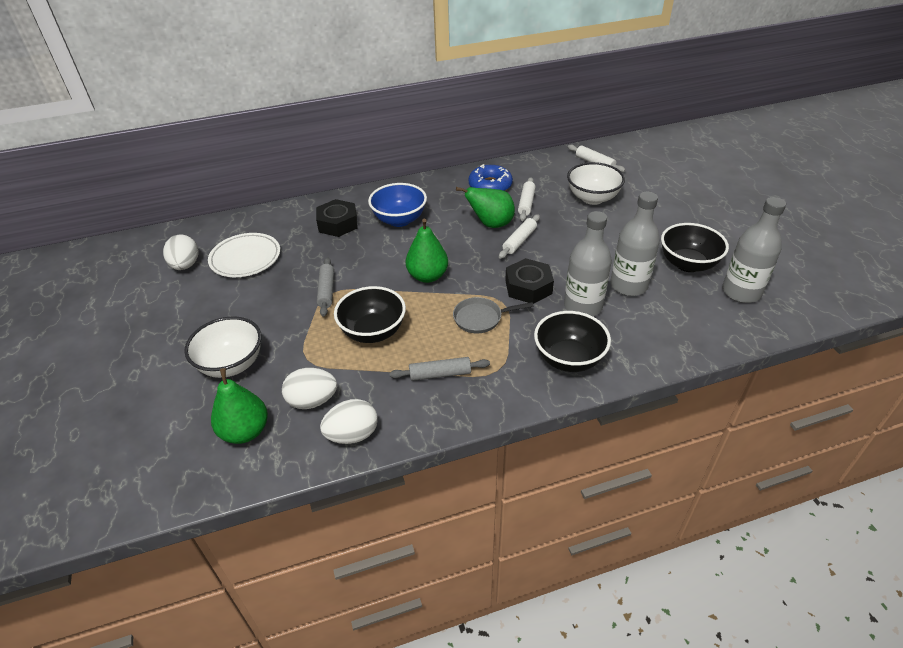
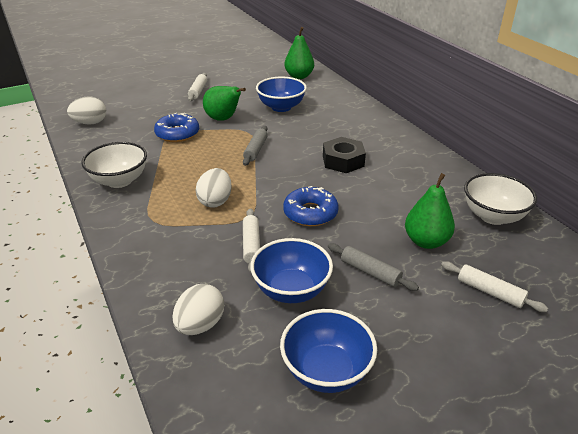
black bowl: [334,286,406,343] [534,311,611,372] [661,223,729,272] = 3 -> none = 0
black nut: [316,199,358,237] [505,258,554,304] = 2 -> [323,137,366,173] = 1
blue bowl: [368,183,427,227] = 1 -> [250,238,333,303] [256,77,307,112] [280,309,377,393] = 3
blue donut: [468,164,513,191] = 1 -> [154,113,199,142] [283,186,339,226] = 2
grey bottle: [564,211,612,316] [610,191,660,296] [722,197,786,303] = 3 -> none = 0
grey pan: [453,297,534,334] = 1 -> none = 0
white plate: [208,233,280,277] = 1 -> none = 0

